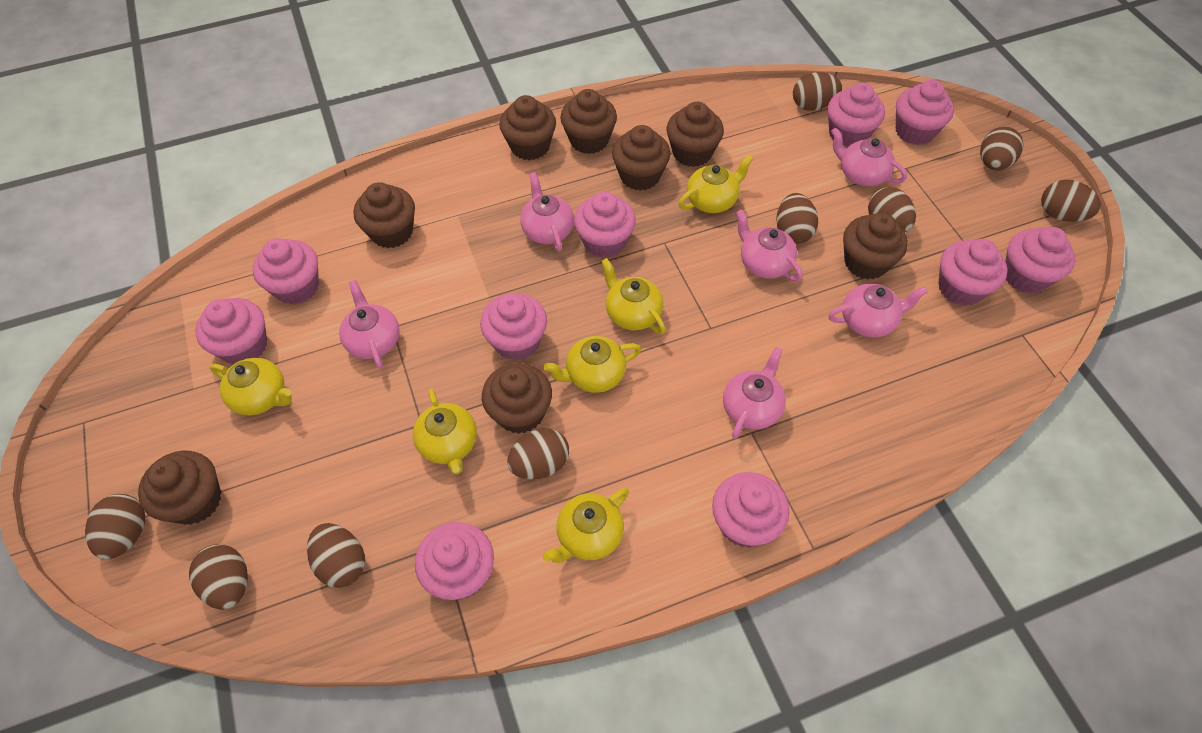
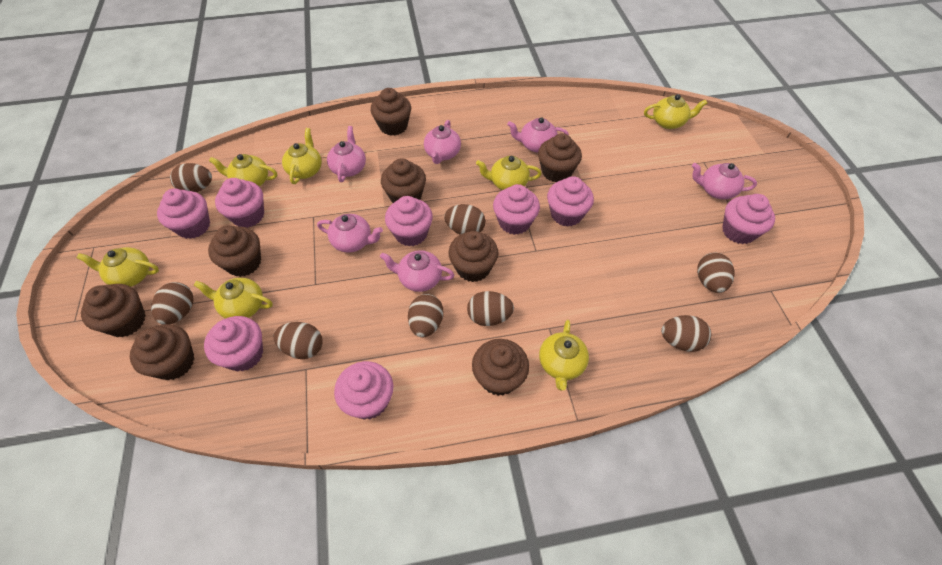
brown egg: [85,494,145,560] [189,544,248,610] [307,523,365,588] [507,428,569,479] [776,193,818,244] [793,72,842,111] [868,187,916,232] [980,127,1023,171] [1041,180,1101,222] = 9 -> [151,282,194,325] [170,163,212,192] [273,322,323,359] [408,294,444,338] [444,204,485,235] [467,291,514,326] [661,315,712,352] [697,253,735,293] = 8
pink cupcake: [195,298,267,364] [253,238,319,305] [415,522,494,600] [480,293,547,361] [574,192,636,258] [712,472,789,548] [828,83,885,147] [896,80,954,145] [938,239,1008,306] [1005,227,1075,294] = 10 -> [157,189,210,239] [204,316,263,372] [215,178,264,228] [334,361,393,420] [385,196,433,246] [493,184,540,235] [547,176,594,226] [722,194,775,244] = 8
yellow teapot: [210,358,292,416] [413,389,477,474] [543,336,641,393] [543,488,629,563] [601,258,666,334] [679,155,753,213] = 6 -> [76,247,159,287] [193,278,273,319] [209,154,277,187] [282,128,322,184] [476,156,542,190] [539,320,589,391] [644,94,708,129] = 7

